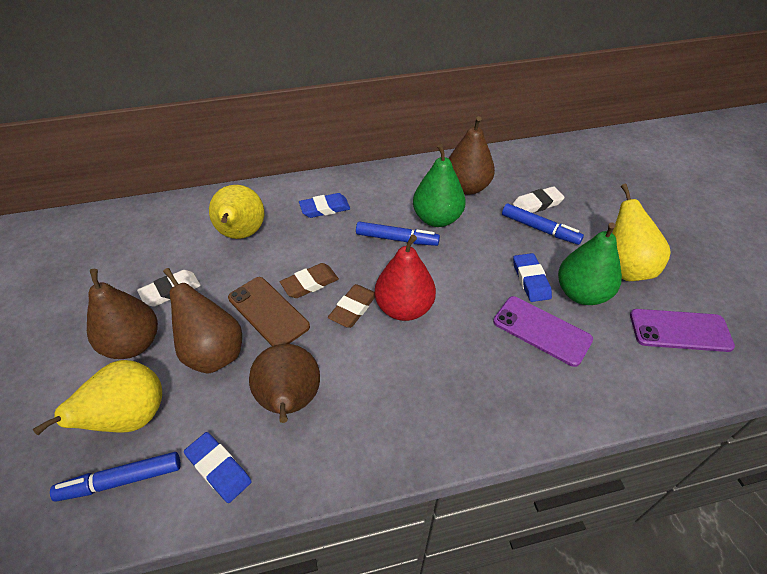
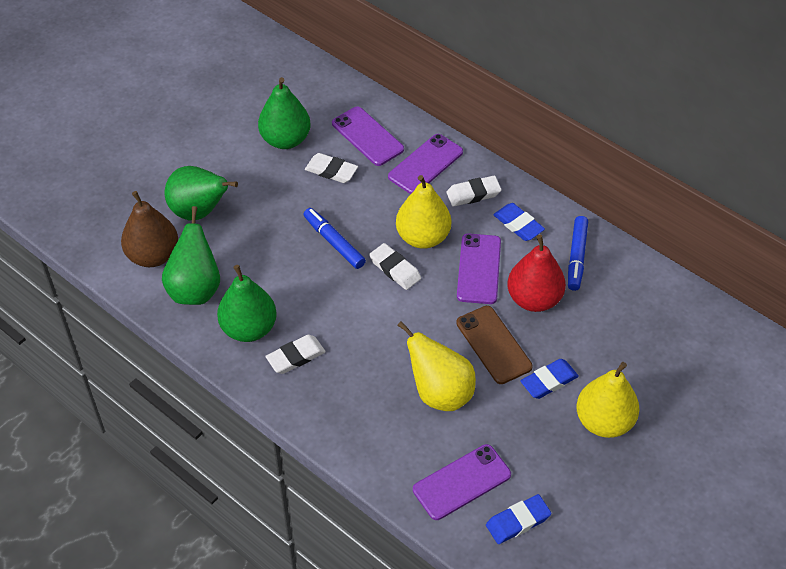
blue marker: [50,452,181,502] [356,222,440,246] [502,204,584,245] = 3 -> [303,208,366,269] [568,216,588,291] = 2
brown eraser: [280,263,339,298] [328,284,375,328] = 2 -> none = 0
brown pear: [87,269,158,359] [163,268,242,374] [249,344,320,423] [448,116,495,195] = 4 -> [121,191,178,267] = 1
green pear: [413,144,466,227] [558,223,622,305] = 2 -> [162,206,220,305] [165,166,238,221] [217,265,277,342] [258,77,311,149] = 4
purple phone: [493,296,593,367] [630,309,735,352] = 2 -> [332,106,404,166] [388,134,463,194] [413,444,511,520] [457,233,501,304] = 4
white eraser: [137,270,201,307] [513,186,565,213] = 2 -> [265,335,326,374] [305,153,358,183] [369,243,421,290] [446,176,502,207] = 4

